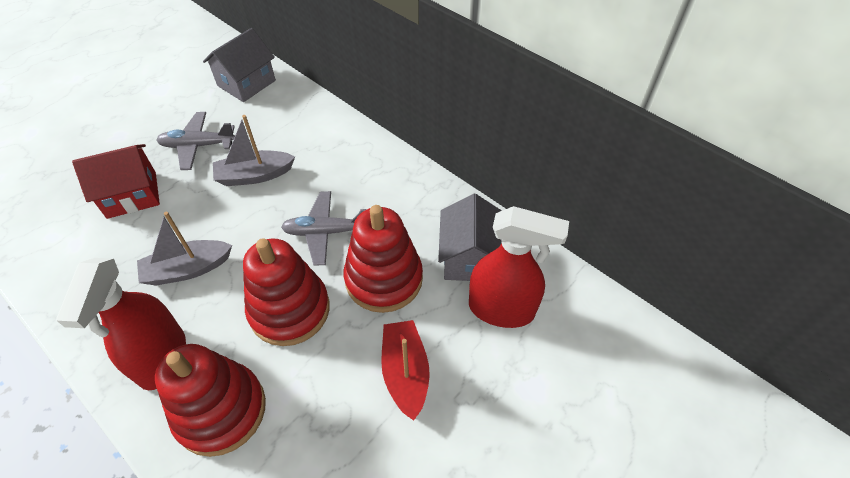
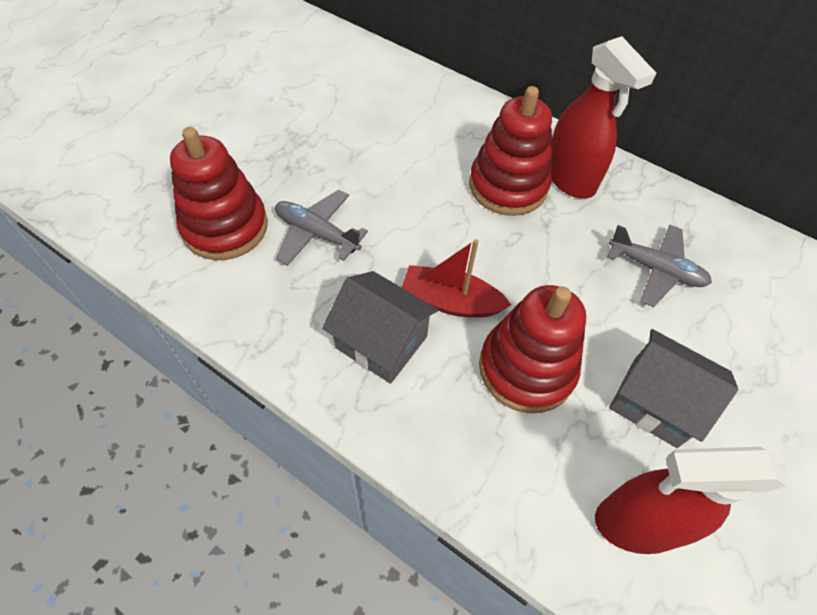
grey boat: [137,212,232,286] [213,115,295,186] = 2 -> none = 0
red house: [72,144,160,219] = 1 -> none = 0

